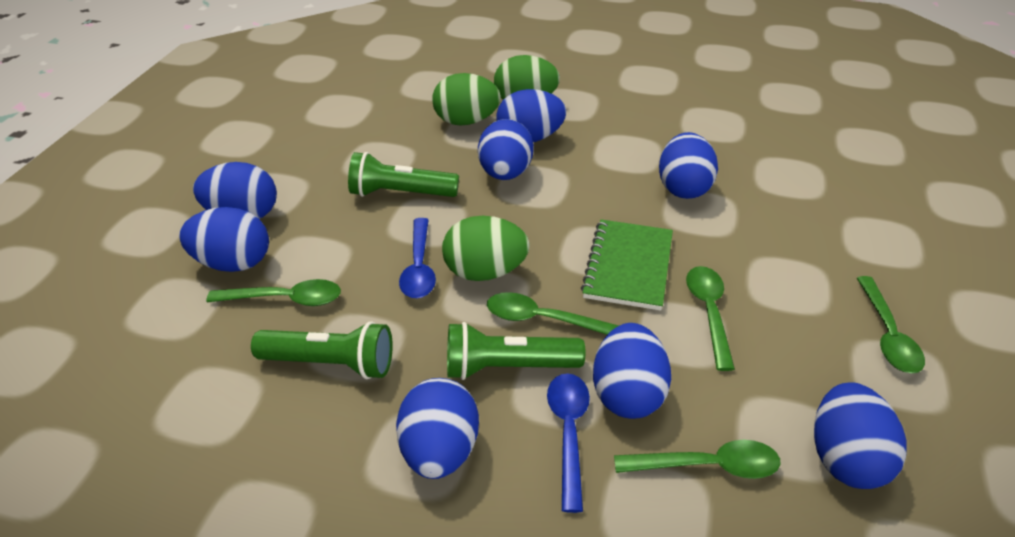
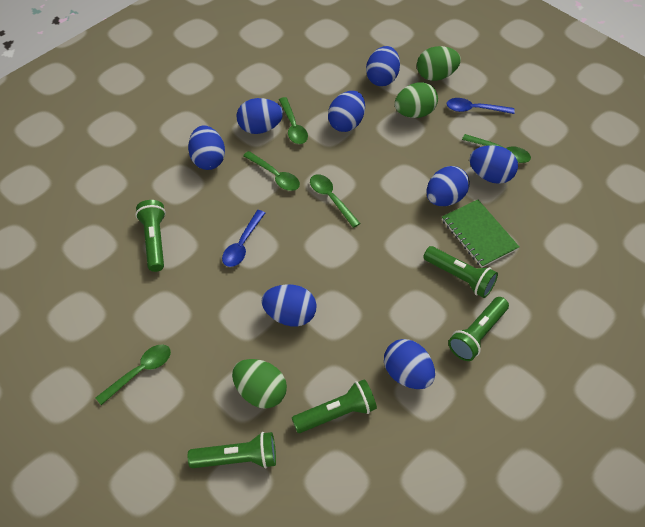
green flashlight: [251,321,393,379] [348,152,459,197] [447,322,585,380] = 3 -> [135,200,166,272] [188,432,276,469] [292,379,377,433] [423,246,498,298] [448,297,509,361] = 5

